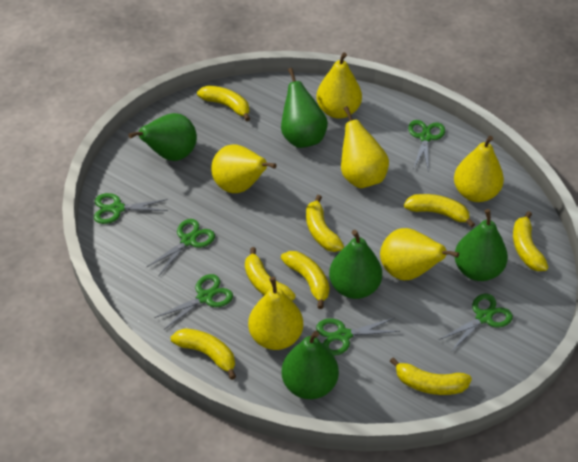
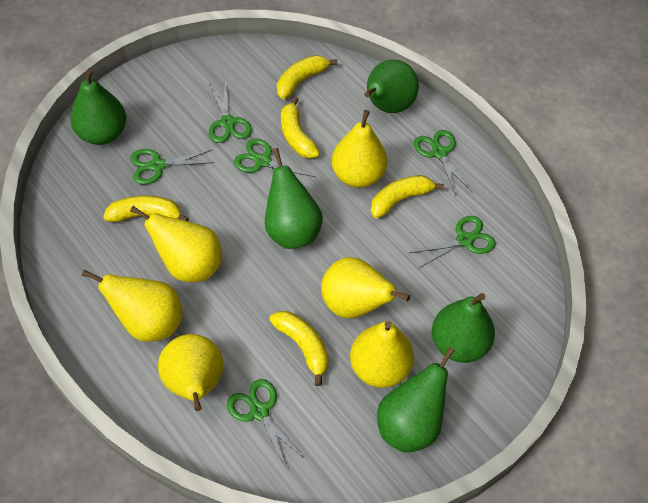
yellow banana: [171,328,236,380] [197,85,250,121] [245,247,295,300] [281,251,330,309] [306,195,344,252] [390,357,472,395] [404,194,475,228] [513,211,549,271] = 8 -> [103,195,189,222] [269,311,329,386] [277,55,338,99] [281,97,320,159] [371,175,444,218] = 5

